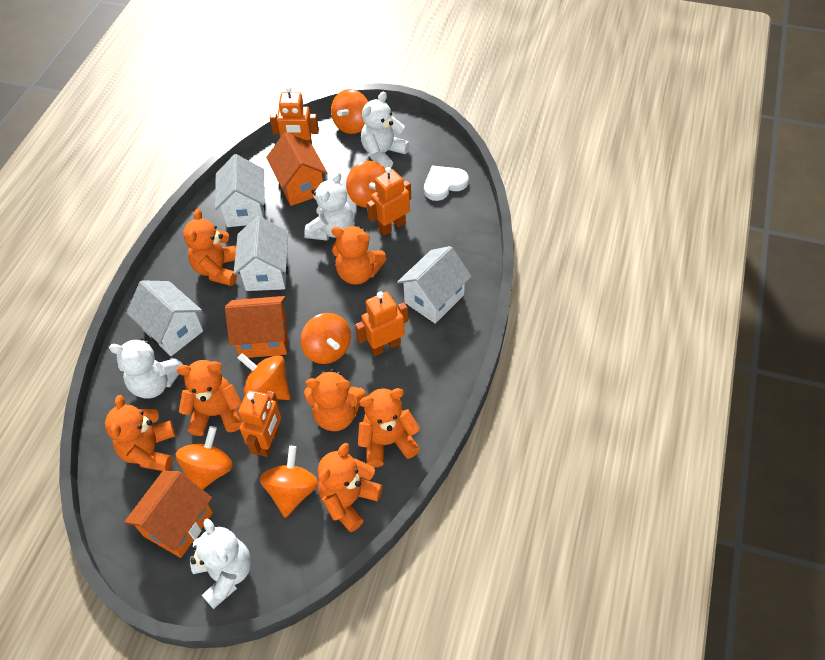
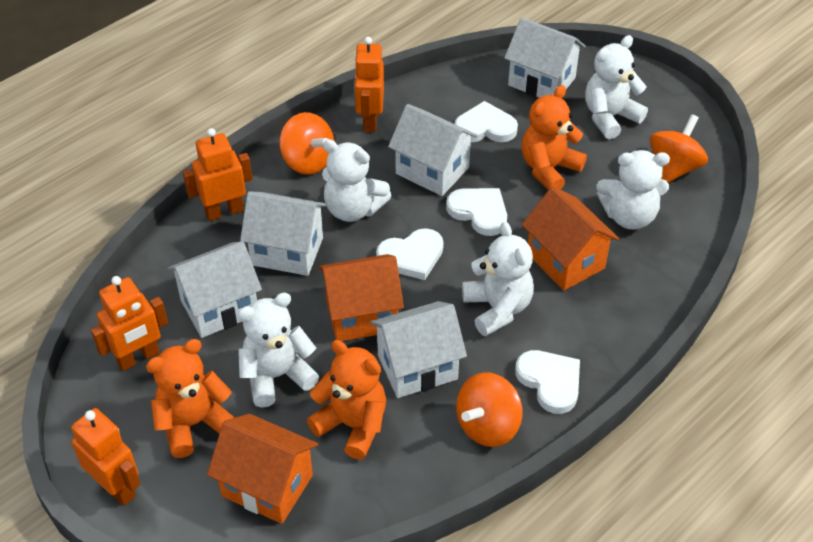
orange spinning top: [176,426,233,490] [238,353,290,400] [260,446,318,518] [301,313,351,364] [331,89,368,134] [346,161,385,208] = 6 -> [279,112,334,175] [456,372,523,447] [650,114,708,183] = 3
orange teddy bear: [105,395,175,471] [177,360,242,436] [183,209,237,286] [304,368,366,431] [318,443,383,532] [331,226,386,285] [358,388,420,467] = 7 -> [146,339,235,458] [307,340,386,460] [521,85,587,190] = 3
white heart: [424,166,469,201] = 1 -> [376,228,444,280] [446,188,507,236] [454,101,518,142] [515,350,580,414] = 4
white house: [126,280,203,356] [215,154,265,227] [234,216,288,291] [397,246,471,324] = 4 -> [167,241,262,338] [240,191,327,276] [370,301,467,398] [388,104,478,196] [504,17,586,98] = 5
white teddy bear: [109,337,183,399] [190,519,251,609] [304,172,353,241] [361,92,410,169] = 4 -> [237,293,319,408] [322,139,392,222] [462,222,534,336] [585,35,648,140] [596,150,670,230] = 5

